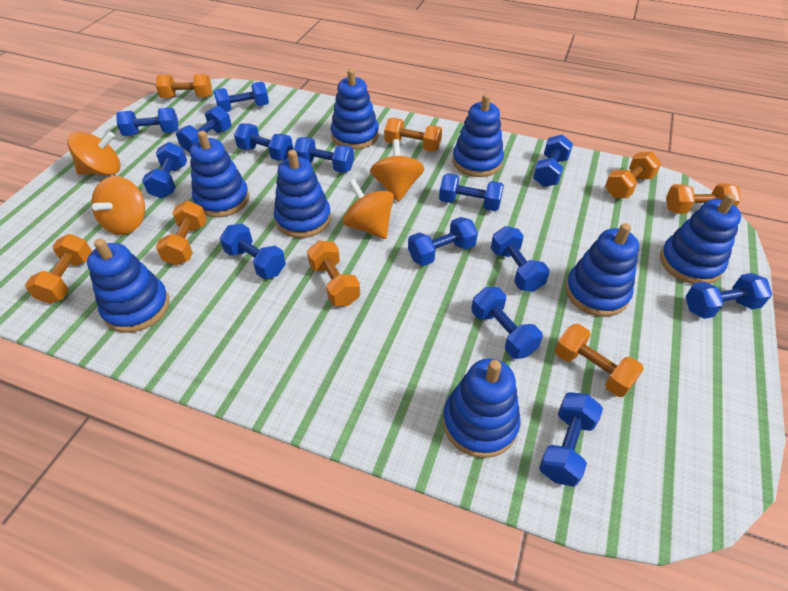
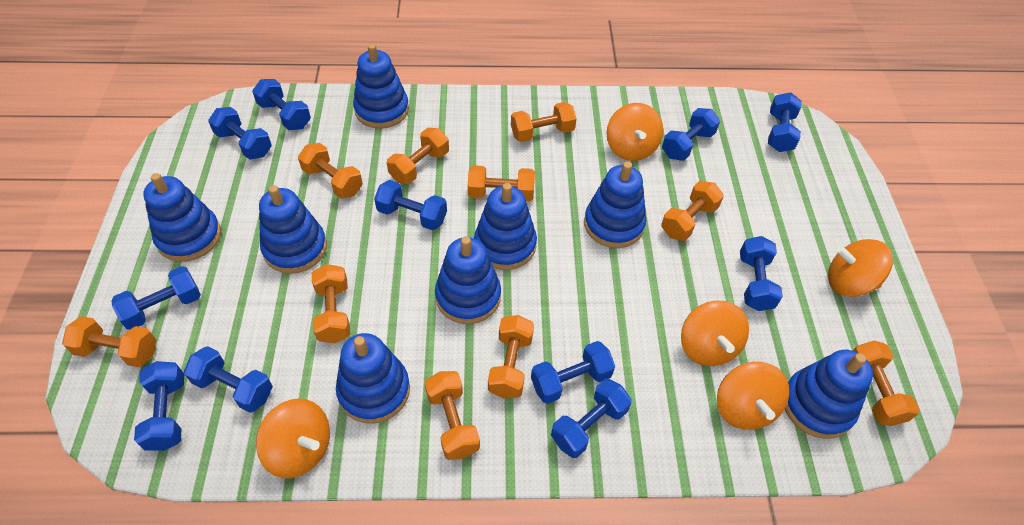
blue dumbbell: [116,107,178,136] [142,142,187,199] [176,106,232,153] [214,81,269,112] [220,224,286,279] [234,123,293,161] [293,137,354,173] [408,217,478,266] [439,173,504,211] [471,287,543,359] [491,226,550,292] [533,135,573,187] [539,392,603,487] [685,273,772,319] = 14 -> [111,266,201,330] [134,361,184,451] [184,346,273,413] [208,107,272,159] [252,79,311,130] [374,180,447,230] [531,341,615,404] [551,379,632,458] [662,108,720,161] [740,236,783,311] [768,92,802,152] = 11
orange dumbbell: [25,234,92,304] [156,74,212,98] [156,201,207,266] [307,240,361,306] [384,118,442,152] [554,324,644,397] [605,152,661,198] [666,183,741,214] = 8 -> [62,316,156,367] [298,143,363,199] [312,264,350,343] [387,128,449,184] [425,371,480,460] [468,165,535,201] [488,315,534,398] [511,102,577,142] [661,181,724,241] [853,341,920,426] = 10
orange spinning top: [67,132,121,176] [91,176,145,235] [343,179,394,239] [370,139,424,202] = 4 -> [256,398,330,478] [606,103,663,161] [681,301,749,366] [717,362,789,430] [828,239,893,297] = 5

